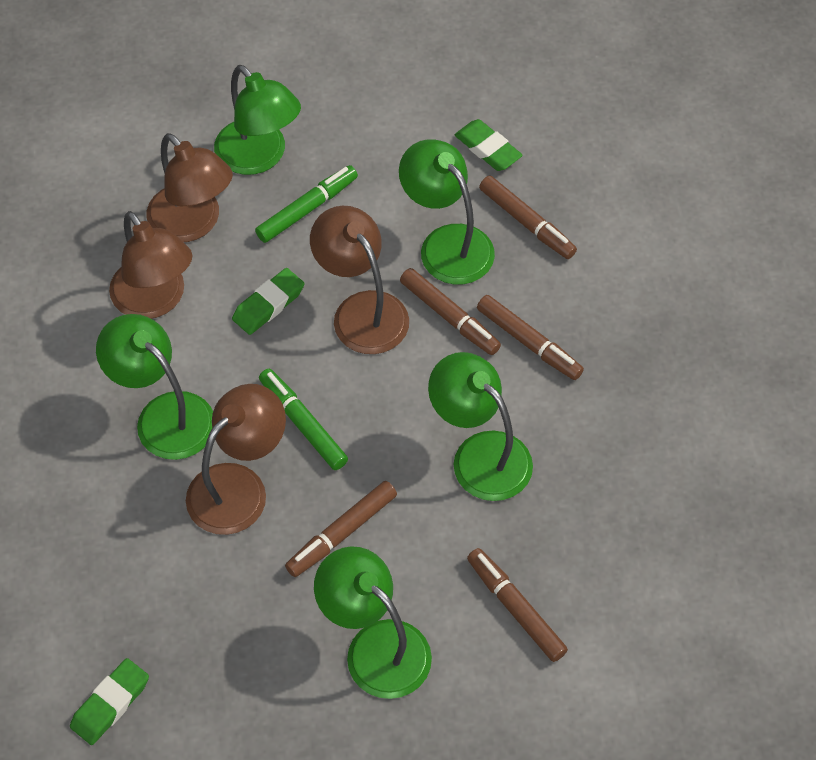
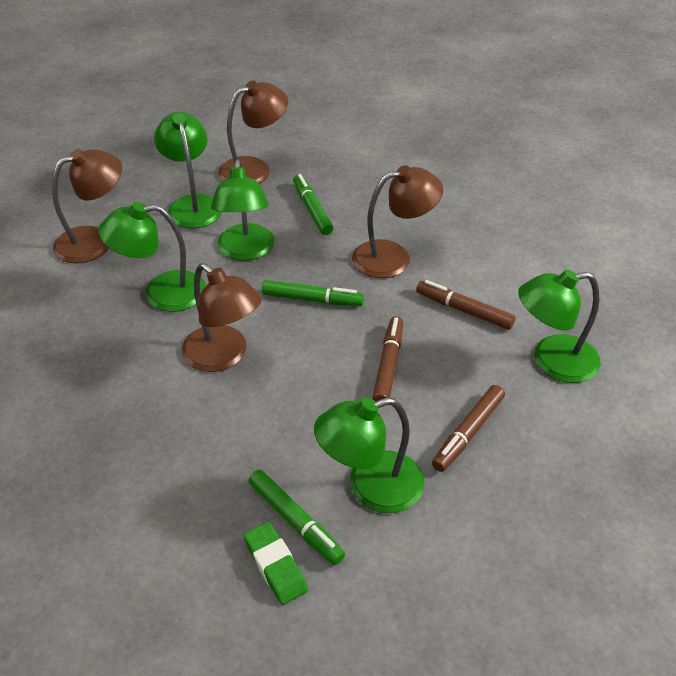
brown marker: [285,481,397,577] [400,268,501,355] [467,548,568,662] [477,295,584,380] [479,175,577,259] = 5 -> [372,316,403,402] [416,280,516,330] [432,385,505,472] = 3
green eraser: [70,658,149,745] [232,268,304,335] [455,119,523,171] = 3 -> [244,522,308,605] = 1
green marker: [255,165,358,243] [259,369,348,470] = 2 -> [248,469,345,565] [262,280,364,306] [293,174,333,235] = 3

